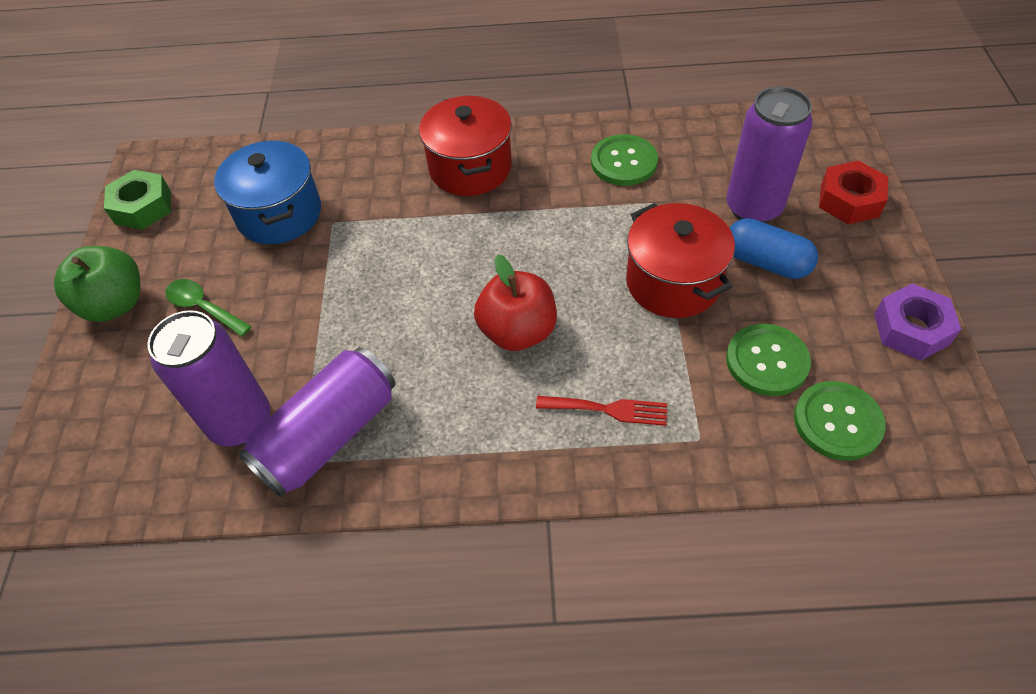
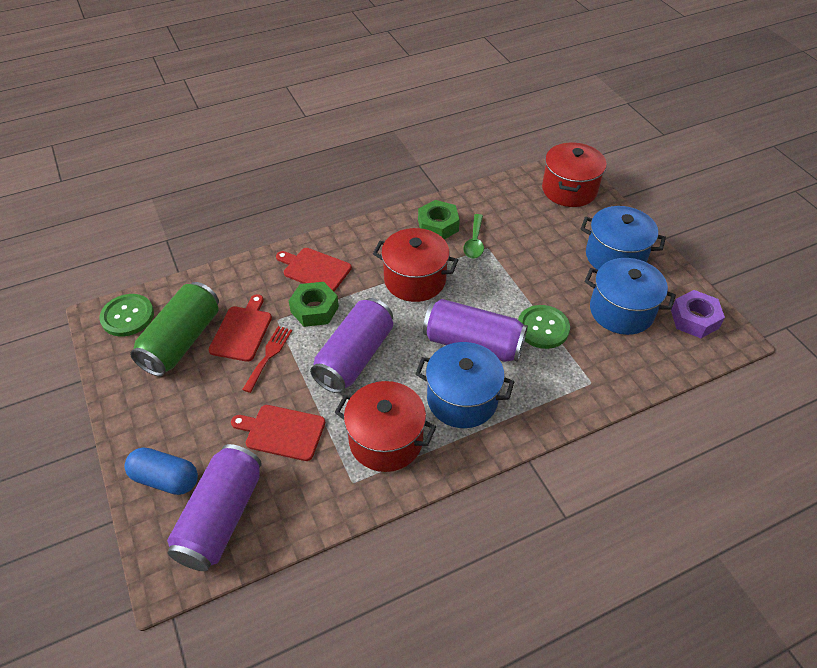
blue pot: [214,141,321,244] = 1 -> [415,342,514,428] [581,206,666,270] [585,258,676,335] = 3
green apple: [54,246,140,322] = 1 -> none = 0
green button: [591,134,658,186] [726,324,811,396] [794,381,885,461] = 3 -> [99,294,154,336] [518,305,570,349] = 2
green can: none = 0 -> [130,282,219,376] = 1
green nut: [104,170,171,230] = 1 -> [289,282,339,327] [418,200,460,239] = 2
red apple: [474,255,557,351] = 1 -> none = 0
red cutting board: none = 0 -> [208,294,272,362] [231,405,325,461] [276,248,352,291] = 3
red nut: [819,160,888,224] = 1 -> none = 0
red pot: [419,95,512,196] [626,203,735,318] = 2 -> [335,381,436,472] [373,228,458,302] [542,143,607,207] = 3

